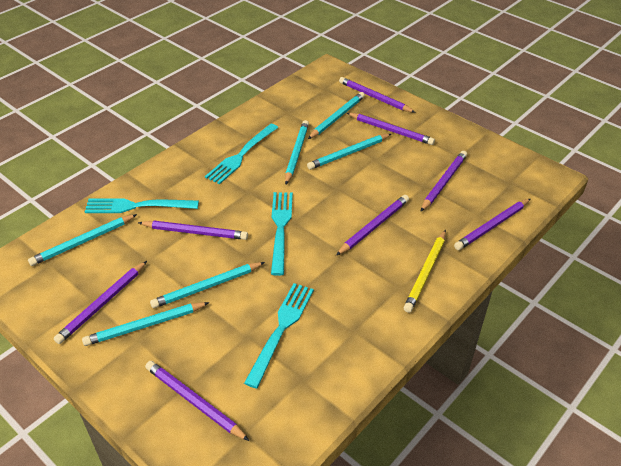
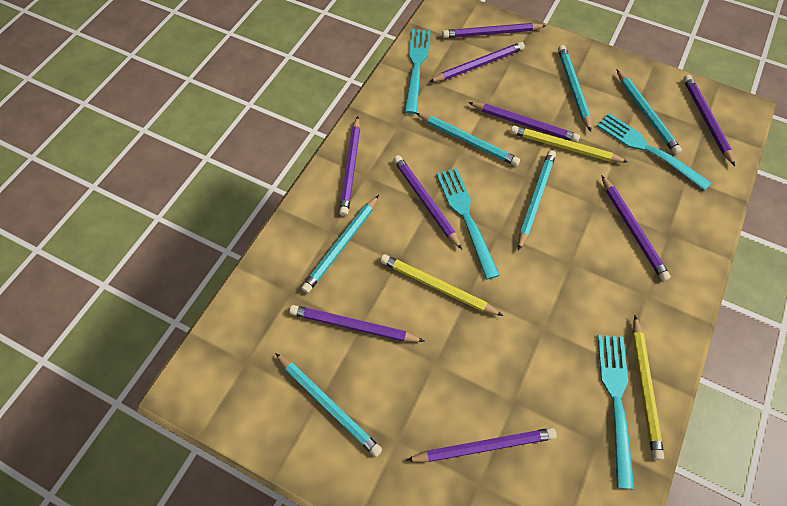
purple pencil: [54,261,147,344] [138,221,248,240] [145,361,249,441] [336,195,409,255] [339,77,416,113] [347,113,435,145] [420,151,467,212] [454,198,531,250] = 8 -> [289,305,424,342] [339,116,360,216] [393,155,462,249] [406,428,557,462] [429,42,525,82] [442,23,546,38] [468,102,580,143] [601,175,671,281] [683,75,735,166] = 9
yellow pencil: [404,230,446,313] = 1 -> [380,254,503,316] [510,125,628,162] [632,316,664,460] = 3

